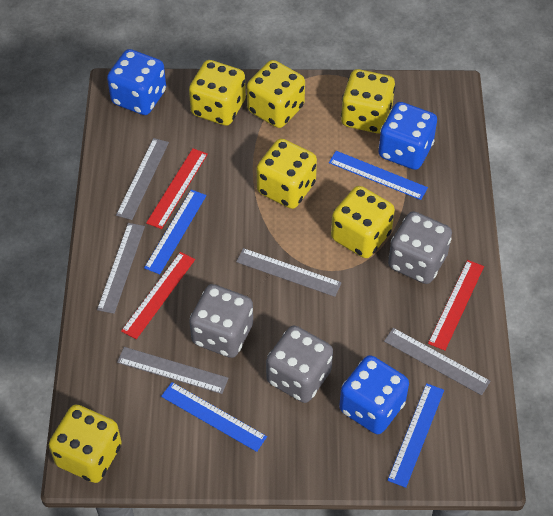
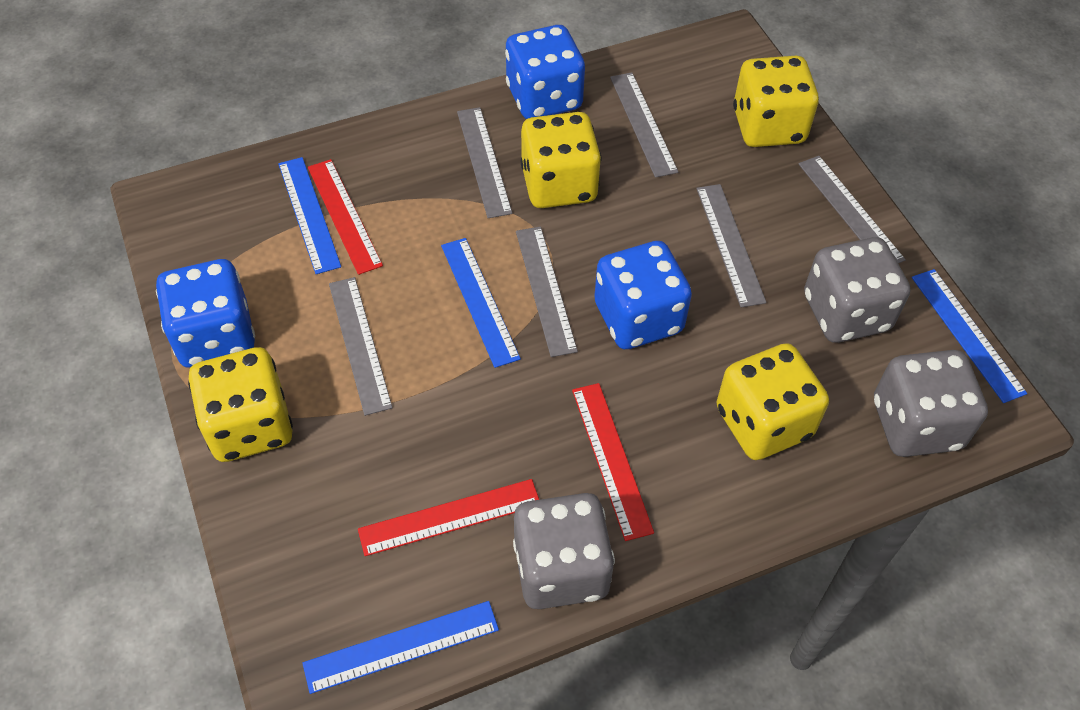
grey ruler: [97,223,145,314] [116,138,169,220] [117,347,228,394] [236,248,342,297] [384,328,491,395] = 5 -> [329,277,393,416] [457,107,513,218] [516,227,578,357] [610,72,678,178] [696,184,767,307] [799,156,906,263] = 6
yellow dice: [49,404,122,483] [189,60,246,126] [247,60,305,128] [257,138,317,209] [331,186,395,258] [341,69,395,133] = 6 -> [188,347,293,462] [521,112,601,208] [716,343,829,460] [733,56,819,147] = 4

